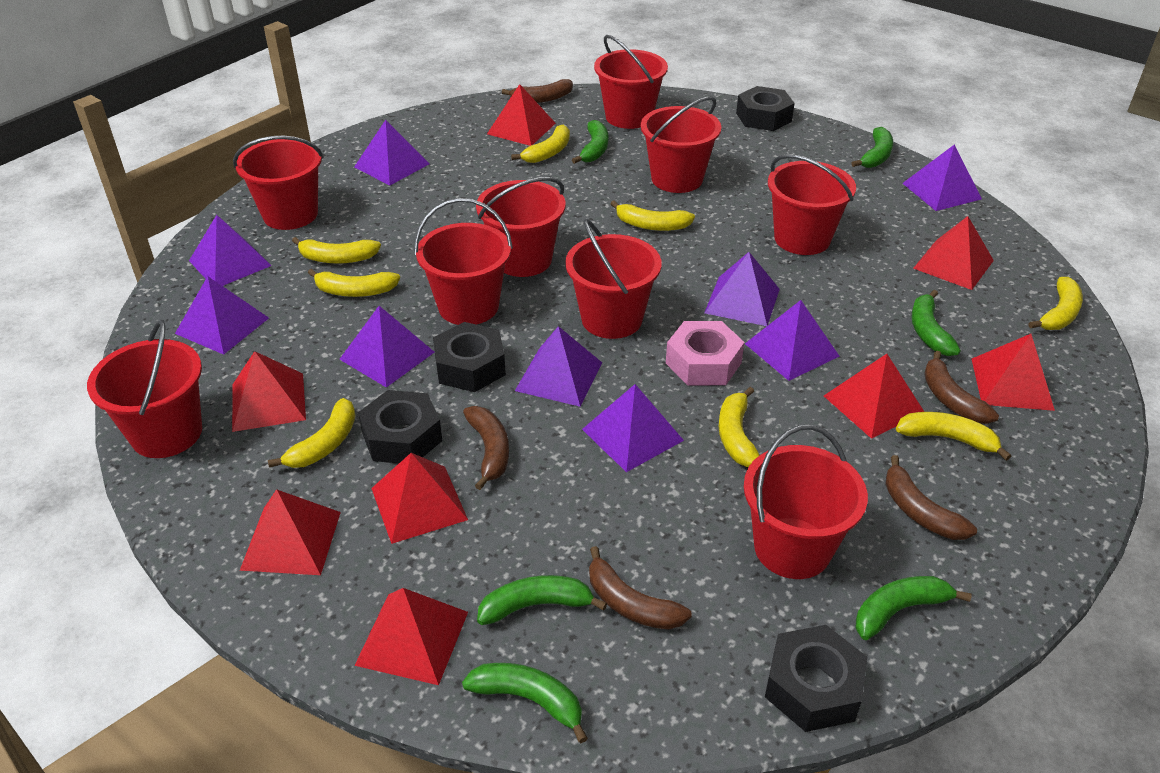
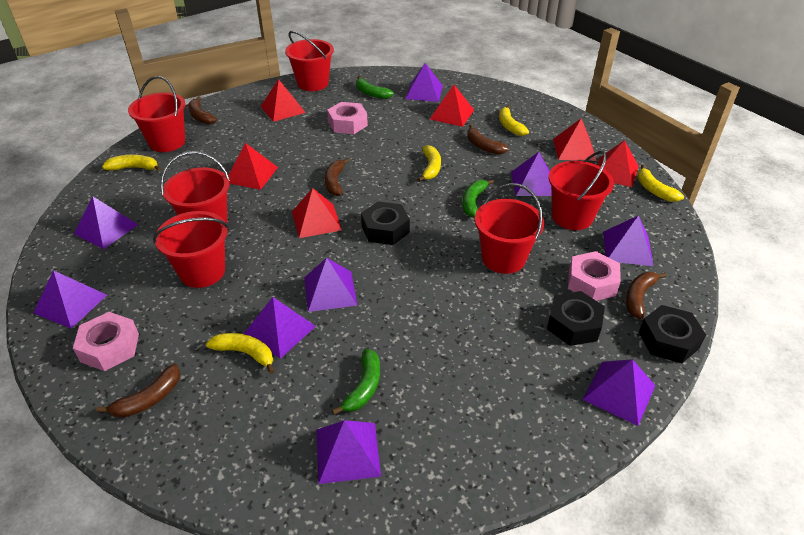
black nut: [358,390,442,463] [433,322,506,392] [736,86,795,131] [765,625,868,732] = 4 -> [361,201,410,245] [547,291,605,346] [639,305,706,363] = 3
green banana: [462,663,588,743] [477,575,607,625] [572,120,608,164] [852,127,893,168] [856,576,972,640] [911,290,961,356] = 6 -> [332,349,380,415] [356,76,394,99] [462,179,494,217] = 3
pink nut: [666,321,744,385] = 1 -> [73,312,139,371] [327,102,368,134] [568,251,621,301] = 3
red bucket: [87,320,202,458] [233,136,324,230] [414,198,513,325] [476,177,566,277] [565,219,661,339] [594,35,668,129] [641,96,721,193] [744,425,868,579] [768,154,856,255] = 9 -> [128,76,185,152] [153,211,229,288] [160,151,230,223] [285,31,334,91] [475,183,544,274] [549,151,614,230] = 6
red pyramid: [232,351,306,432] [240,489,341,575] [354,588,468,685] [371,453,468,544] [487,84,556,146] [824,354,924,439] [913,216,994,290] [972,334,1055,411] = 8 -> [228,143,278,190] [261,79,306,122] [292,188,342,238] [430,85,474,127] [553,118,597,161] [597,140,639,187] = 6
yellow banana: [268,398,356,468] [292,237,381,264] [308,269,400,297] [511,125,570,163] [611,200,695,231] [719,387,760,467] [896,412,1011,461] [1028,277,1083,330] = 8 -> [102,155,161,171] [206,333,274,374] [418,145,441,182] [499,105,529,136] [637,164,684,202] = 5

